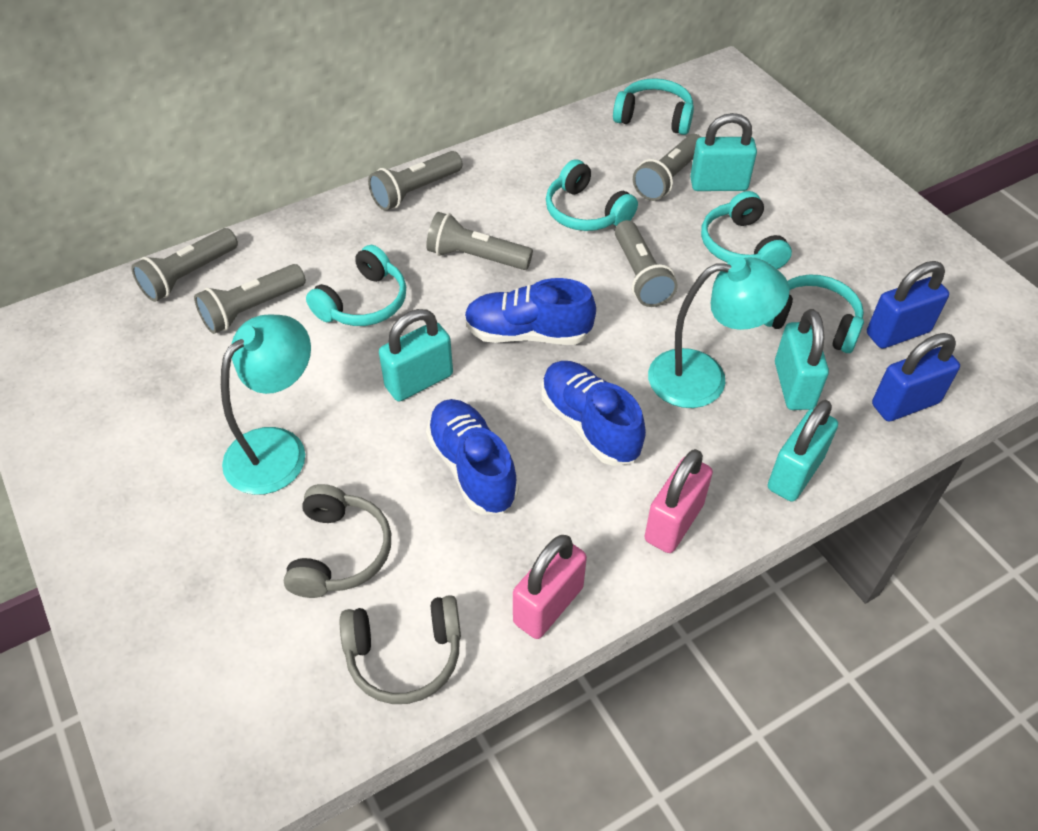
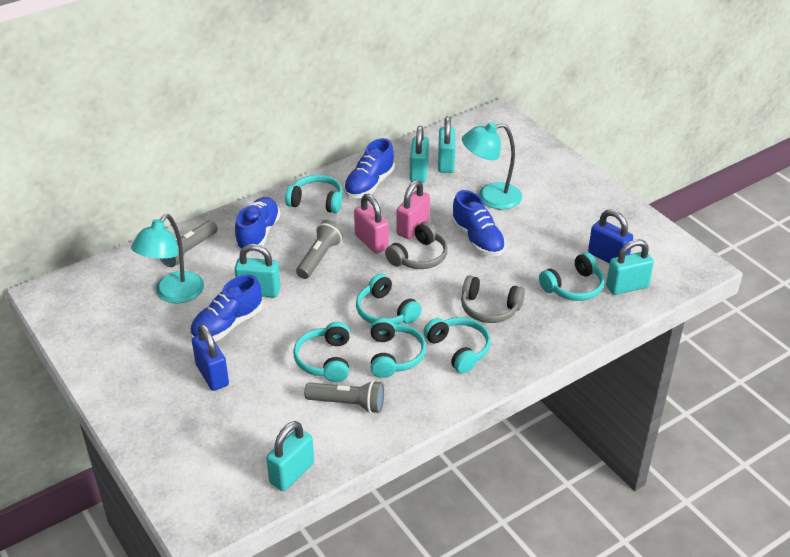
blue shoe: [426,399,519,515] [464,278,596,345] [541,361,646,466] = 3 -> [190,274,262,342] [235,197,280,252] [344,138,395,198] [451,190,506,256] = 4
grey flashlight: [131,228,238,302] [194,264,306,334] [368,151,462,211] [426,212,533,270] [615,220,678,307] [633,134,701,201] = 6 -> [159,220,218,267] [296,220,344,279] [304,380,384,413] = 3
turquoise headphones: [306,245,406,326] [546,159,638,231] [613,78,694,135] [701,191,792,269] [764,274,864,353] = 5 -> [285,175,343,213] [293,322,350,382] [356,274,422,324] [370,318,426,378] [423,317,491,373] [539,252,604,301] = 6
turquoise padlock: [379,309,453,401] [690,113,757,191] [768,400,838,502] [775,309,829,410] = 4 -> [235,244,281,298] [266,421,314,491] [410,126,429,183] [438,116,455,173] [606,239,654,295] = 5

